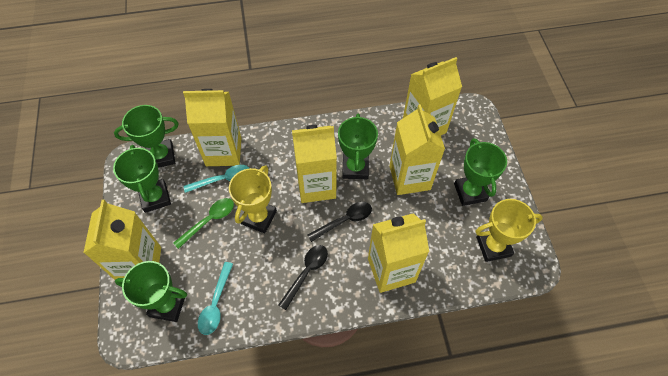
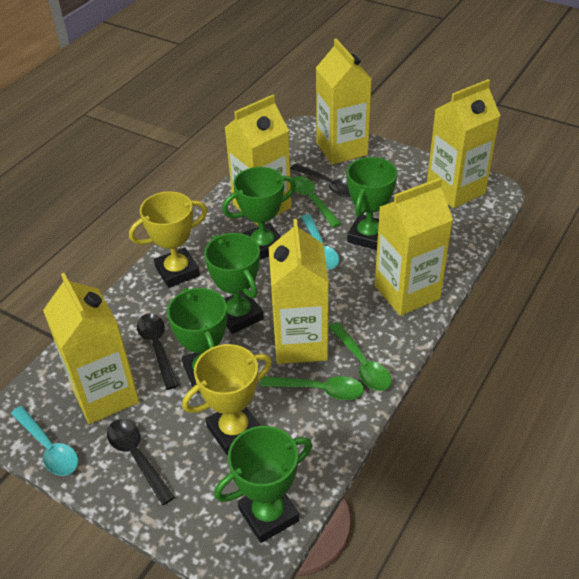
black spoon: [278,245,328,310] [307,202,372,242] = 2 -> [107,419,175,505] [137,313,179,390] [290,164,351,197] = 3
green spoon: [173,198,234,249] = 1 -> [260,376,364,400] [293,176,342,228] [329,322,391,391] = 3

